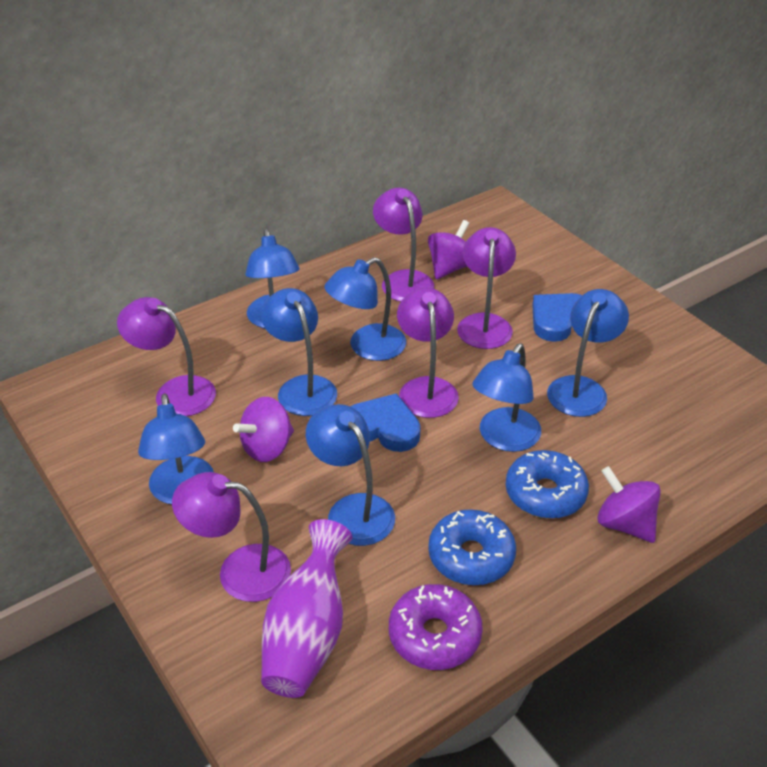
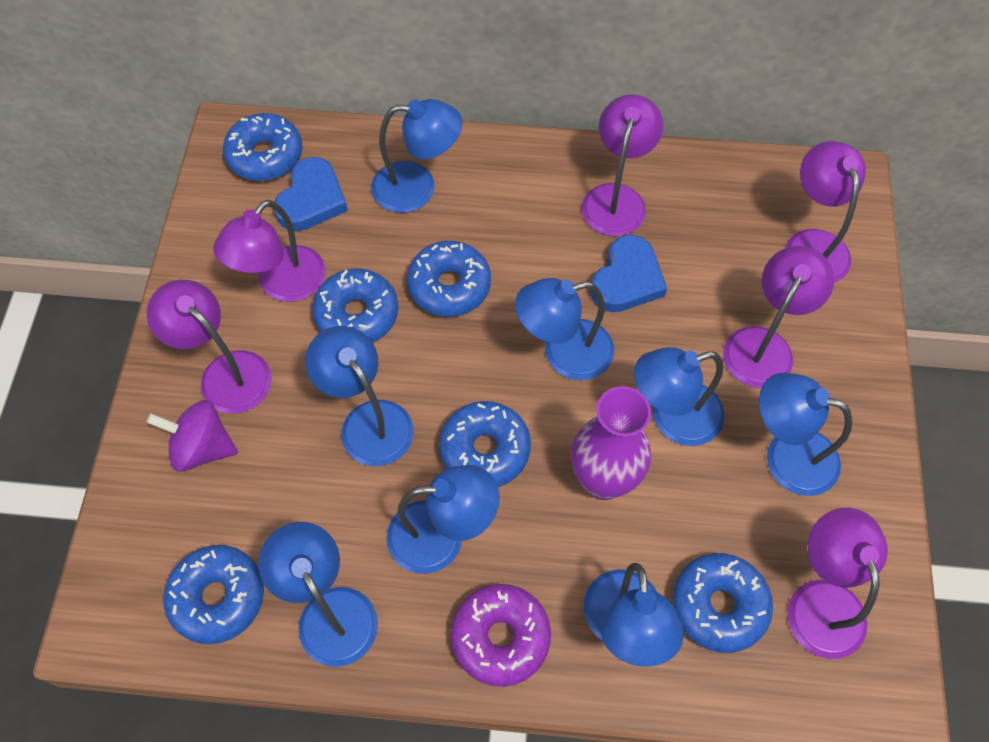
blue donut: [428,509,516,585] [506,450,589,519] = 2 -> [163,545,264,644] [223,113,303,181] [312,268,398,342] [407,241,491,317] [439,401,531,487] [673,553,773,653] = 6
blue lamp: [138,393,214,504] [245,229,300,328] [261,288,337,416] [306,404,395,546] [324,257,406,361] [472,343,541,452] [547,289,629,417] = 7 -> [258,522,378,667] [305,326,414,466] [371,99,463,213] [387,465,500,574] [515,278,614,380] [584,563,684,667] [634,347,724,446] [759,372,852,496] = 8
purple lamp: [117,297,216,416] [172,472,291,602] [373,188,434,302] [397,288,459,418] [457,227,516,349] = 5 -> [147,280,272,414] [213,200,325,302] [582,94,663,237] [723,246,834,388] [785,141,866,283] [788,508,888,659] = 6
purple spinning top: [233,397,294,462] [428,220,469,279] [597,466,661,543] = 3 -> [146,400,238,472] = 1

